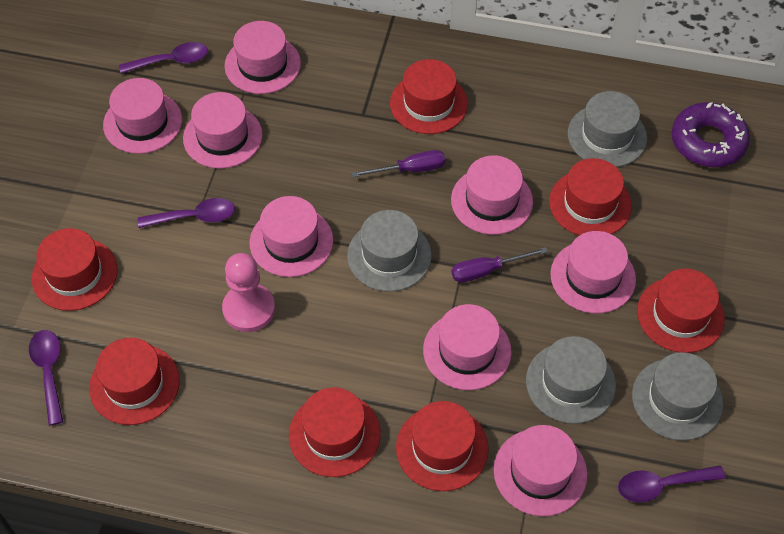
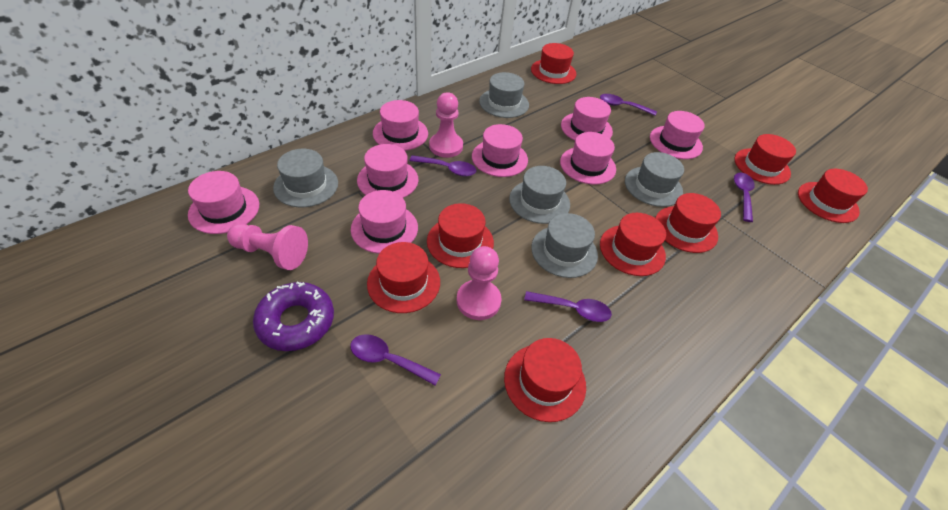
grey hat: [347,210,432,292] [526,336,616,424] [568,91,647,167] [632,352,723,441] = 4 -> [273,149,338,208] [479,72,529,118] [509,166,570,224] [531,213,598,278] [625,152,684,207] = 5
pink pawn: [222,253,275,332] = 1 -> [227,224,308,270] [429,92,463,158] [457,246,502,320] = 3
purple screwdriver: [352,150,446,177] [451,247,548,283] = 2 -> none = 0
purple spoon: [29,330,63,426] [119,42,208,74] [138,198,235,228] [618,465,726,503] = 4 -> [350,334,441,386] [409,155,476,177] [524,291,612,322] [600,94,657,116] [734,173,755,222] = 5
red hat: [32,228,118,311] [89,338,180,425] [289,387,381,477] [390,59,468,134] [396,401,489,491] [549,158,632,236] [637,269,725,353] = 7 -> [367,242,440,313] [427,203,494,268] [504,338,586,422] [531,43,576,84] [600,213,666,276] [655,193,721,253] [734,134,796,185] [798,168,868,223] = 8

